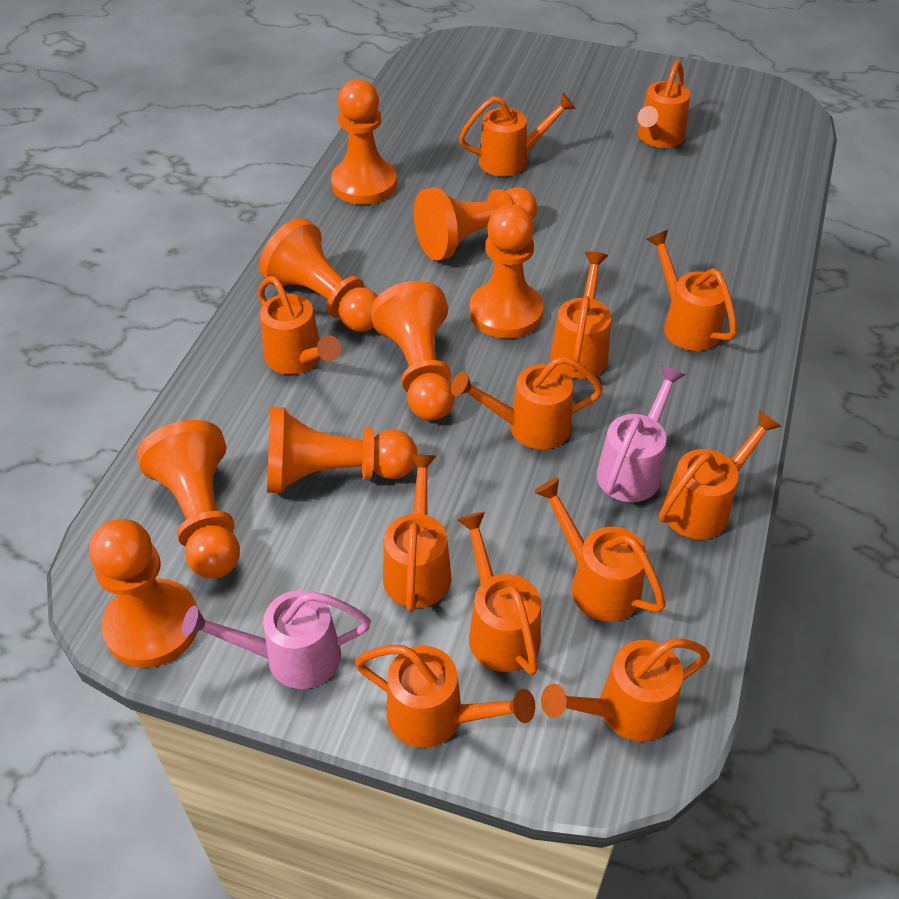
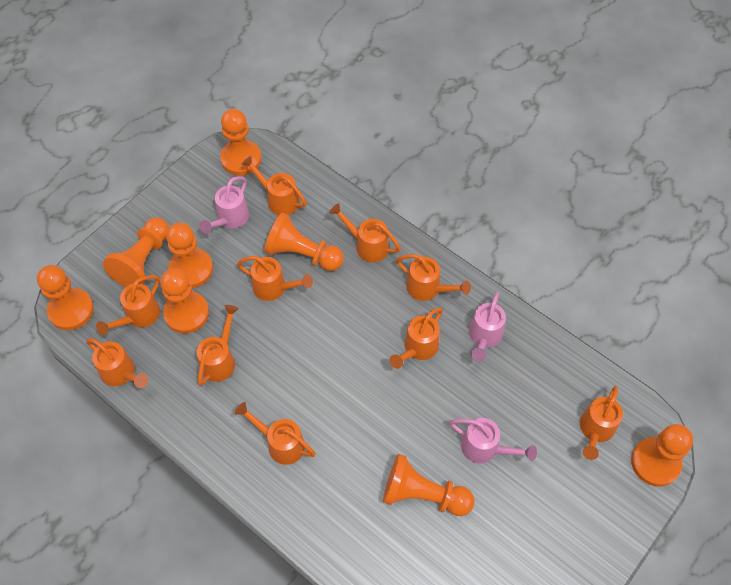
orange watering can: [258,276,341,375] [355,645,535,748] [383,454,451,612] [451,356,603,449] [457,512,541,675] [459,93,576,177] [534,478,666,622] [541,638,710,742] [550,251,611,379] [638,61,690,148] [646,230,737,351] [659,410,782,540] = 12 -> [86,338,148,388] [96,275,160,335] [197,305,239,386] [235,402,316,465] [237,256,313,301] [242,156,307,215] [329,203,401,262] [390,308,443,369] [396,254,471,301] [580,386,623,460] = 10
pink watering can: [182,590,371,689] [596,365,685,502] = 2 -> [200,176,249,234] [450,418,537,464] [469,292,506,361] = 3

